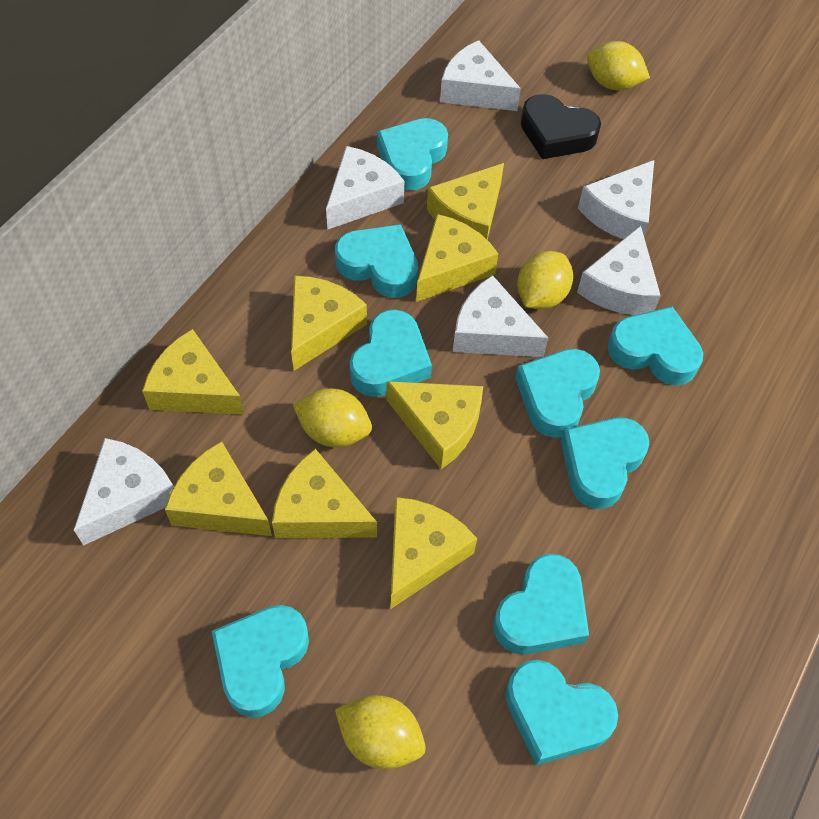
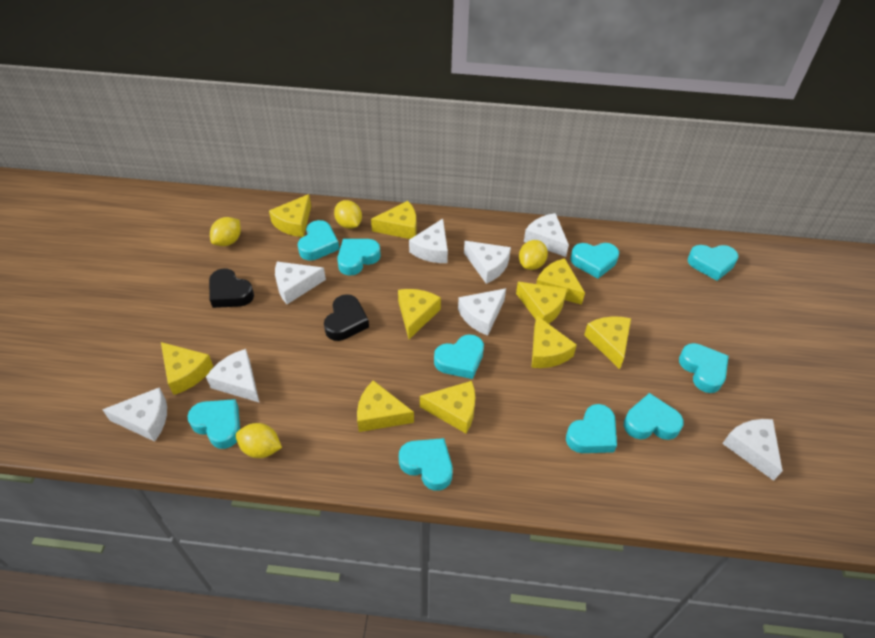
black heart: [521,94,601,159] = 1 -> [209,268,254,308] [324,294,369,341] = 2
turquoise heart: [212,605,309,718] [335,224,418,298] [350,310,432,397] [377,118,448,191] [494,554,589,654] [505,660,618,765] [515,349,600,438] [561,418,649,509] [607,307,703,385] = 9 -> [187,399,240,449] [297,220,339,261] [337,239,381,276] [399,438,453,491] [434,334,484,379] [566,404,617,453] [571,243,619,279] [624,393,684,440] [679,343,729,393] [688,245,738,281] = 10
white cheese: [74,438,174,545] [326,146,404,230] [440,40,521,111] [453,275,548,357] [577,226,661,315] [578,160,654,239] = 6 -> [102,387,167,442] [206,349,260,403] [275,261,326,304] [409,219,448,263] [458,288,506,336] [464,241,511,284] [524,213,569,257] [722,419,783,481] = 8
yellow cheese: [142,329,244,415] [165,441,272,536] [272,449,377,538] [291,276,367,371] [386,381,483,469] [390,497,477,609] [416,214,498,302] [427,163,504,240] = 8 -> [161,342,213,395] [269,194,311,237] [357,380,414,432] [371,201,416,239] [398,289,441,339] [420,381,475,433] [516,282,567,324] [531,316,577,368] [536,258,585,305] [584,316,631,369] = 10

